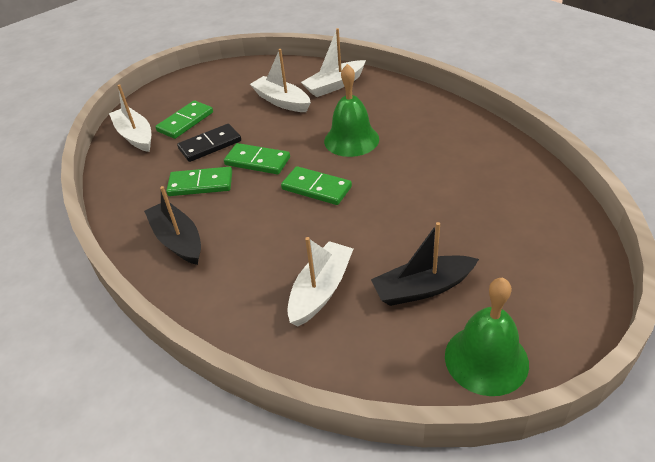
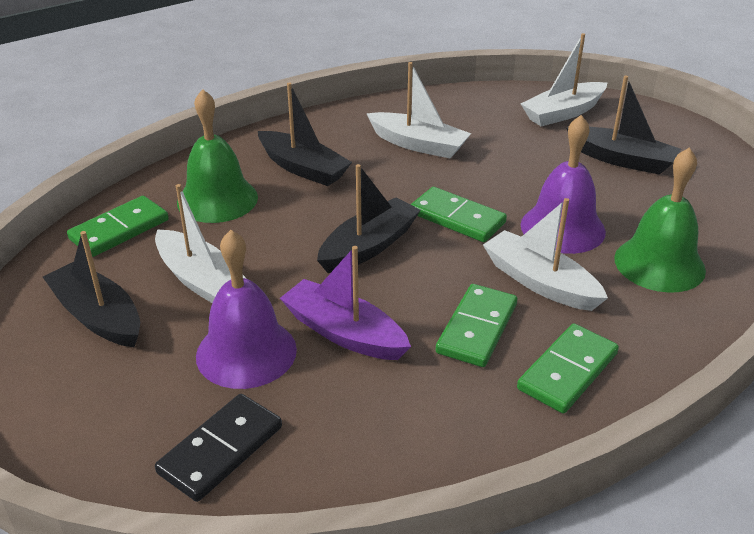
black boat: [144,186,201,265] [371,222,479,306] = 2 -> [43,231,140,347] [258,83,352,186] [317,164,421,273] [566,76,681,175] = 4
purple bell: none = 0 -> [196,230,297,389] [521,115,606,254] = 2
purple boat: none = 0 -> [280,246,411,360] = 1

